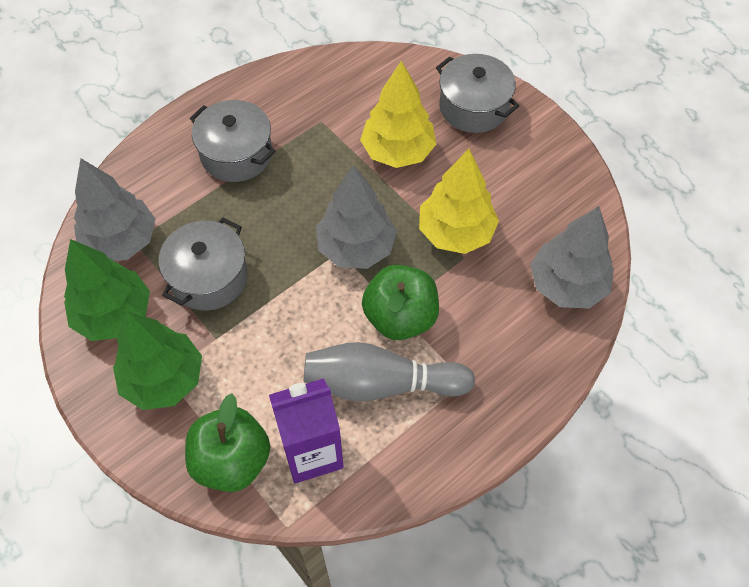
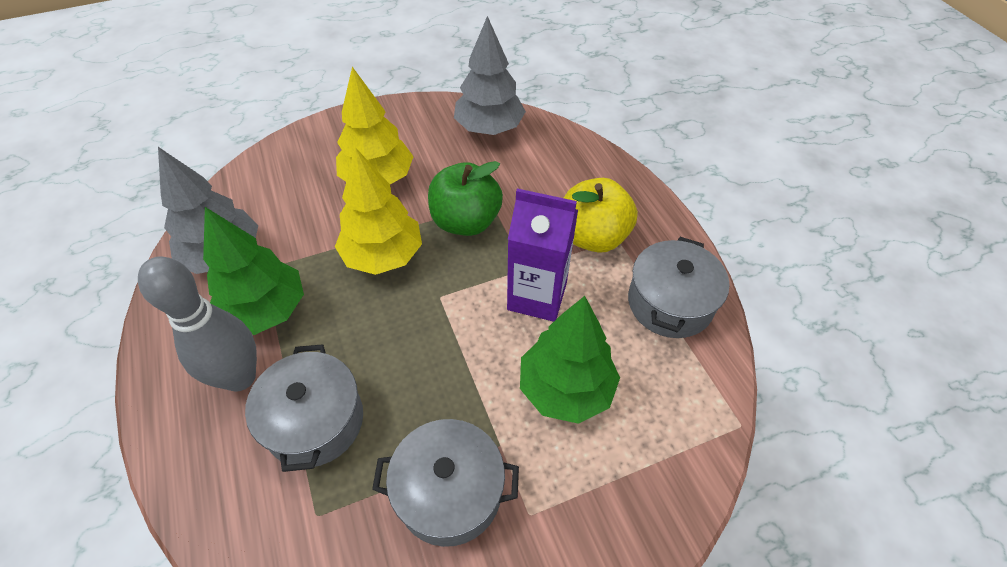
green apple: [185,393,270,492] [362,265,439,340] = 2 -> [428,161,503,236] = 1
grey tree: [74,159,156,261] [316,165,397,269] [530,206,614,309] = 3 -> [158,147,258,274] [454,16,526,135] = 2
yellow apple: none = 0 -> [564,178,638,253] = 1

